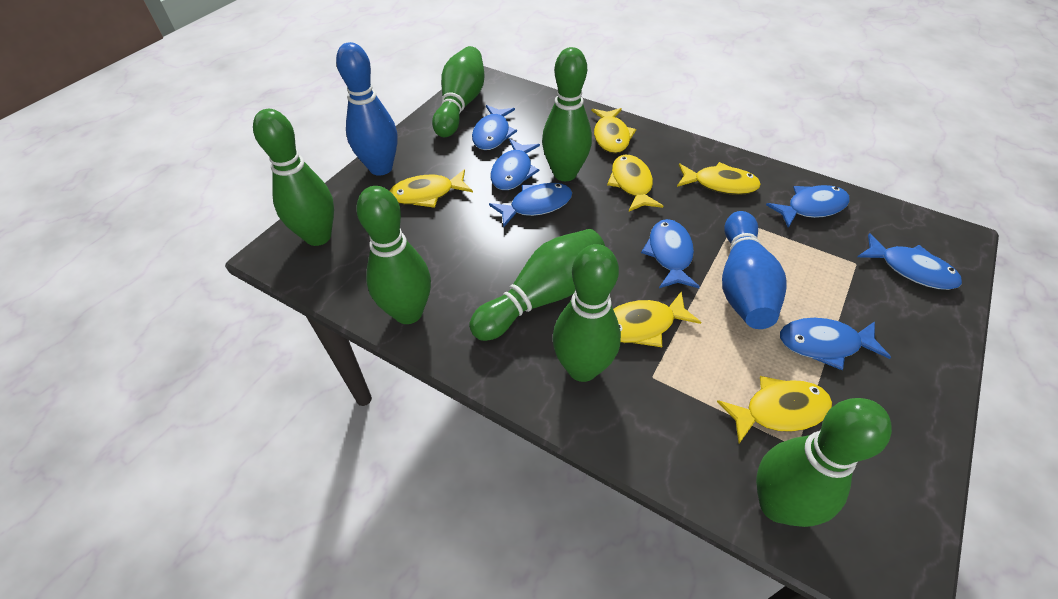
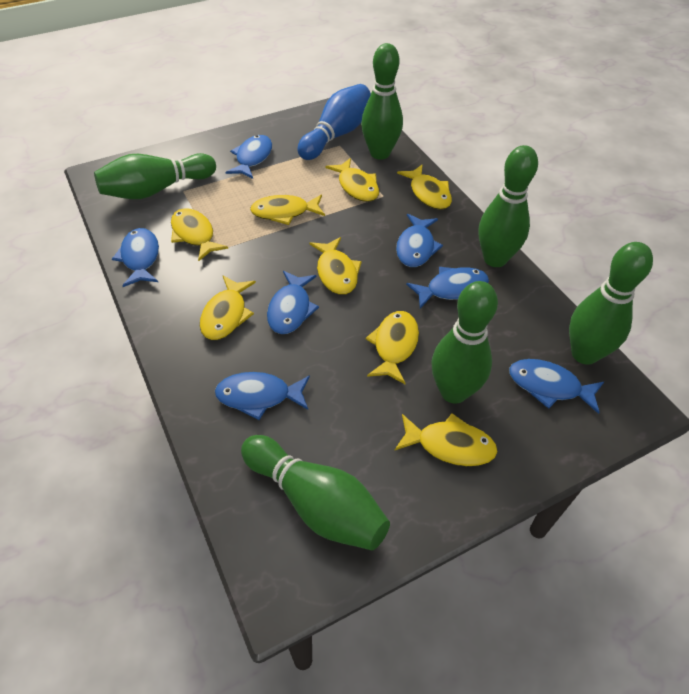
blue bowling pin: [336,42,398,176] [722,211,786,329] = 2 -> [297,84,371,160] = 1
green bowling pin: [253,109,334,246] [356,186,431,324] [432,46,485,137] [469,229,605,341] [542,47,592,181] [552,244,621,382] [756,398,892,527] = 7 -> [94,153,216,199] [241,435,390,550] [361,43,403,160] [431,281,498,404] [479,145,538,267] [569,242,653,365] = 6
yellow fish: [390,169,473,208] [592,108,636,153] [607,155,663,211] [613,291,701,347] [677,162,761,195] [717,376,832,443] = 6 -> [171,208,228,261] [200,276,256,340] [250,195,325,225] [309,237,362,295] [325,158,379,202] [365,311,419,384] [394,413,498,466] [397,164,452,210] = 8

